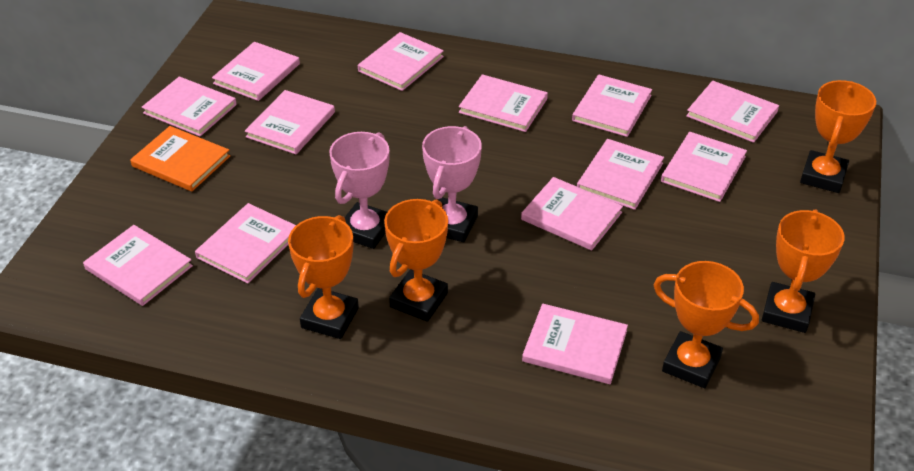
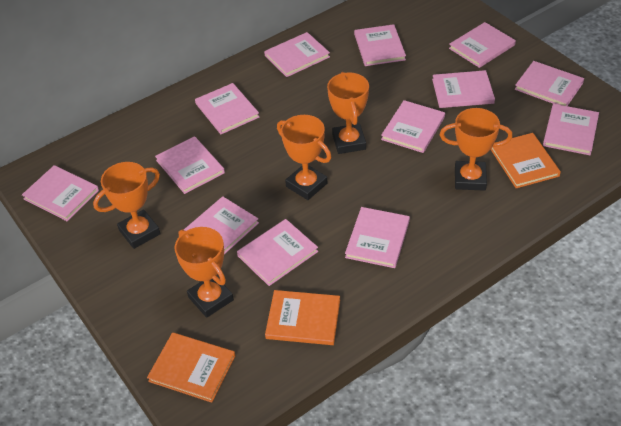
orange book: [130,126,230,191] = 1 -> [147,332,235,403] [265,290,340,345] [490,133,561,188] = 3
pink trophy: [329,132,389,249] [422,126,482,242] = 2 -> none = 0

